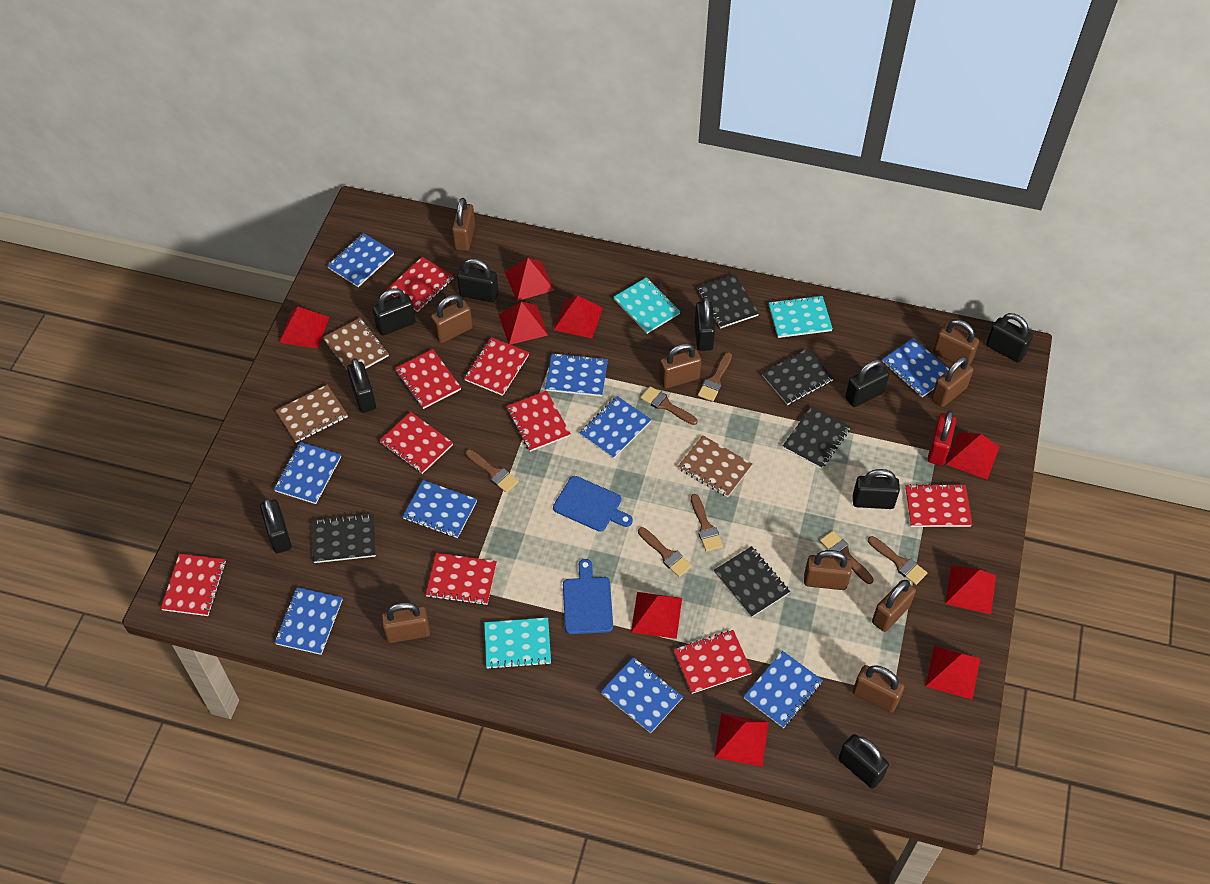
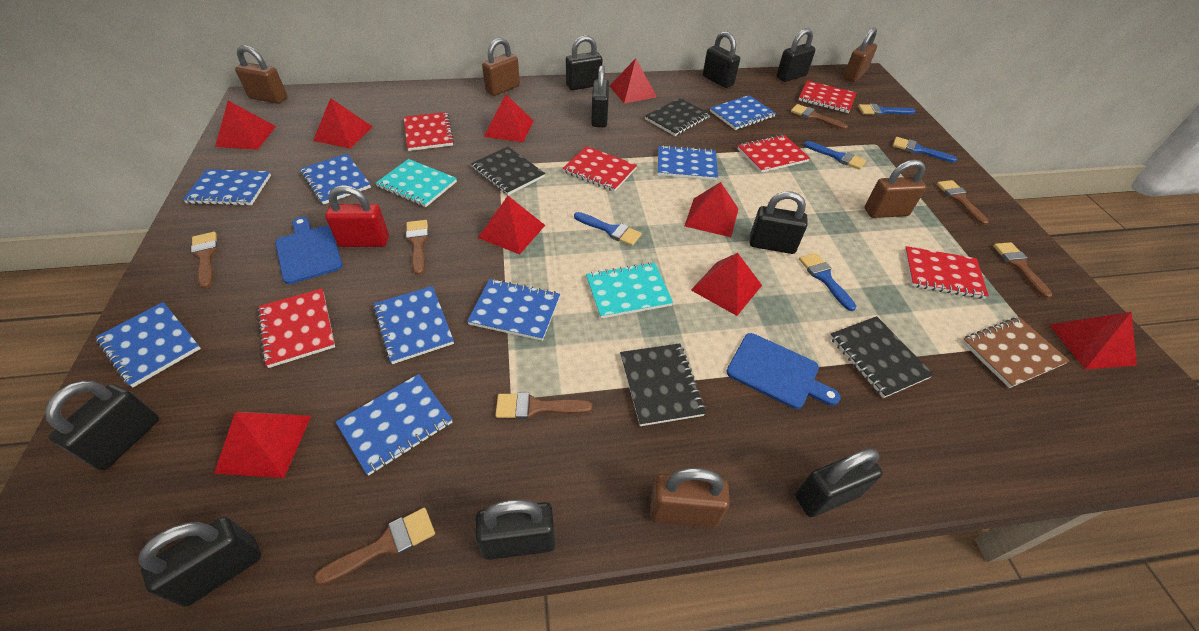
black notebook: [312,513,376,563] [697,274,759,328] [714,546,790,617] [762,349,834,405] [783,406,851,469] = 5 -> [471,147,545,195] [620,343,706,426] [645,98,710,136] [830,316,934,398] = 4
blue brush: none = 0 -> [574,212,642,246] [799,253,856,311] [804,141,866,170] [858,104,915,115] [893,137,957,163] = 5
blue notebook: [274,442,341,504] [274,587,343,655] [327,233,394,287] [402,480,477,538] [545,353,608,397] [580,396,651,459] [601,657,683,733] [743,651,823,728] [882,338,949,397] = 9 -> [96,302,201,387] [183,169,271,206] [300,154,371,205] [336,374,453,476] [373,286,454,364] [467,279,560,341] [658,145,718,180] [710,95,776,130] = 8
brown notebook: [275,384,348,443] [323,318,389,371] [678,435,752,497] = 3 -> [962,317,1070,388] = 1
brown padlock: [381,602,430,643] [431,295,473,343] [452,198,475,251] [659,343,701,389] [804,550,852,590] [853,665,905,713] [872,580,916,632] [931,357,973,407] [933,320,979,365] = 9 -> [235,45,288,104] [482,38,520,96] [650,468,730,528] [843,27,877,82] [864,160,926,218] = 5
red notebook: [160,553,226,616] [379,412,453,474] [386,257,454,312] [395,349,461,409] [426,553,497,605] [464,337,529,396] [506,391,571,452] [674,630,752,694] [905,484,972,527] = 9 -> [257,288,335,368] [404,112,455,151] [562,146,637,192] [737,135,810,173] [799,80,856,113] [904,246,989,299] = 6
turquoise notebook: [484,618,551,669] [613,277,681,334] [769,295,833,338] = 3 -> [376,159,457,207] [586,262,673,319] = 2

